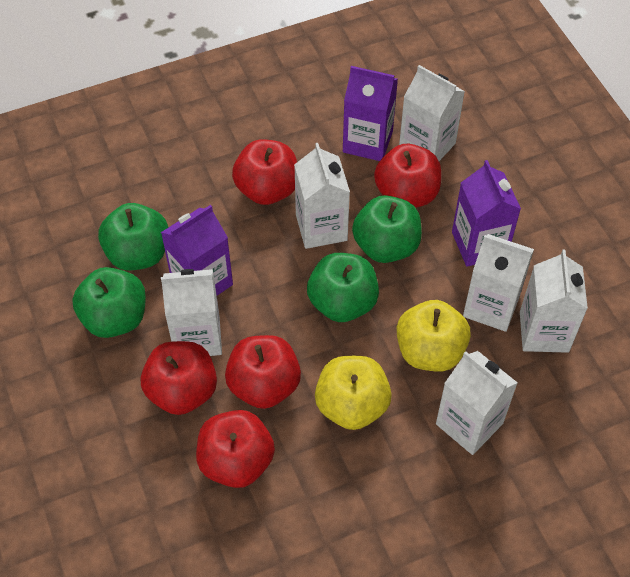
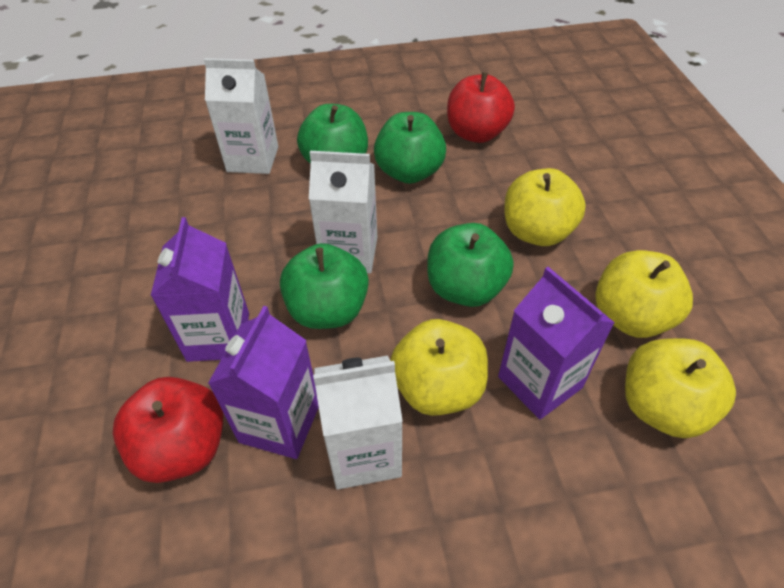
red apple: [141,341,217,415] [196,410,275,488] [225,335,301,409] [232,139,297,205] [374,144,441,208] = 5 -> [113,377,223,483] [447,72,515,143] = 2
white carton: [161,269,222,356] [294,143,350,249] [399,65,465,161] [436,351,518,455] [463,234,534,332] [520,250,588,353] = 6 -> [204,58,278,174] [309,151,377,274] [313,356,403,490] = 3
yellow apple: [315,356,392,430] [397,300,471,371] = 2 -> [390,319,488,416] [504,168,586,246] [595,250,693,338] [625,338,736,438] = 4

